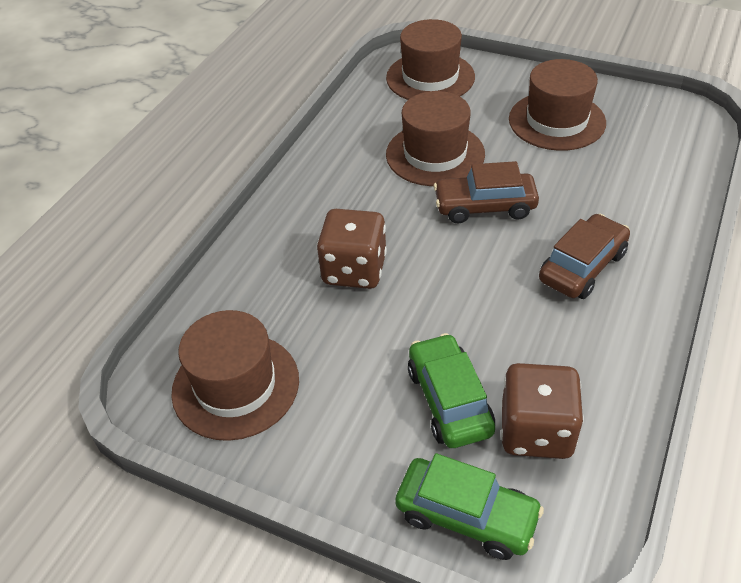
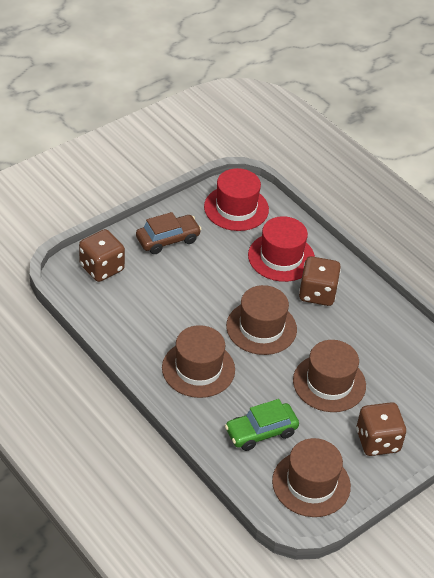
brown car: [434,161,539,224] [539,214,630,299] = 2 -> [136,212,201,254] = 1
brown dice: [317,209,387,289] [501,363,584,459] = 2 -> [79,229,125,282] [299,256,341,306] [356,402,406,456] = 3
green car: [395,453,544,560] [408,333,495,448] = 2 -> [225,399,299,451] = 1
red hat: none = 0 -> [204,168,269,231] [248,216,315,282] = 2

